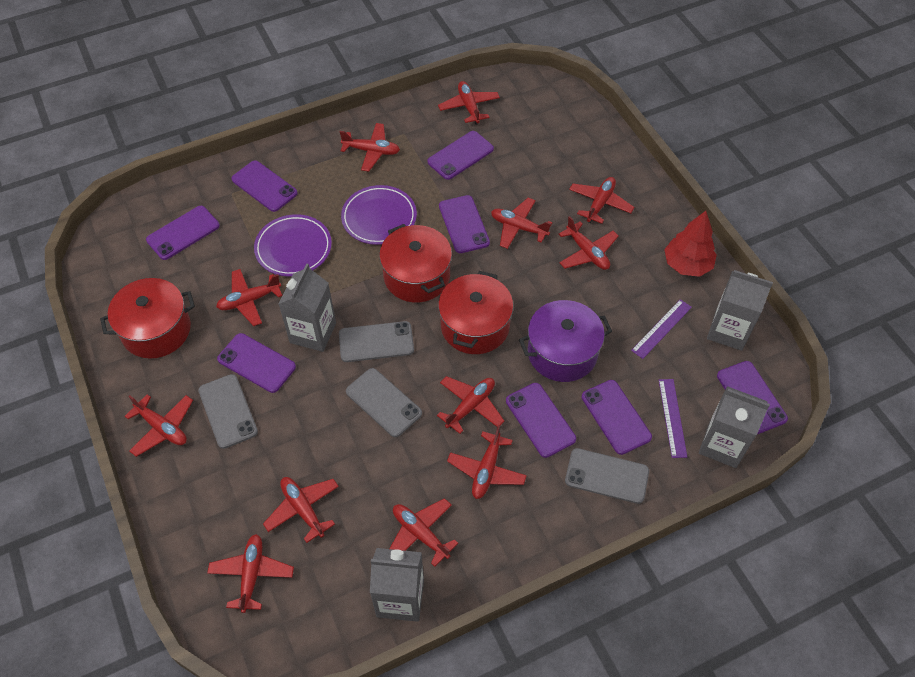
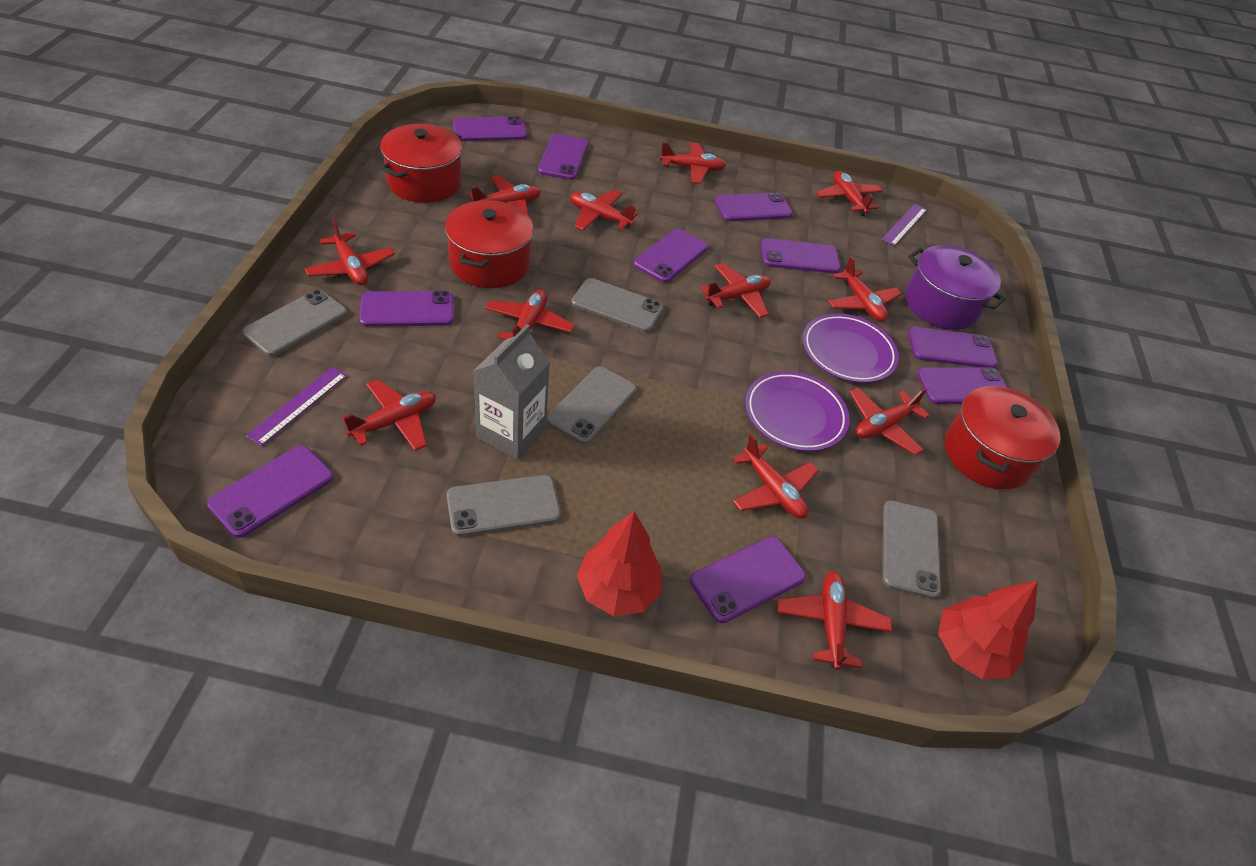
grey carton: [278,263,336,352] [370,548,424,622] [699,386,770,468] [707,270,773,351] = 4 -> [474,325,550,460] = 1
grey phone: [198,374,258,449] [339,321,414,362] [346,368,422,437] [565,448,649,504] = 4 -> [242,289,347,356] [447,475,561,536] [547,366,637,444] [571,278,664,332] [882,500,941,599] = 5
purple phone: [146,206,220,260] [217,333,296,393] [231,160,298,212] [427,131,494,180] [439,195,490,253] [506,383,576,458] [582,380,652,455] [717,361,788,434] = 8 -> [207,445,333,538] [359,291,453,327] [453,116,527,141] [538,134,588,180] [633,229,708,283] [690,536,806,623] [714,192,793,221] [761,238,841,274] [908,327,998,368] [917,367,1007,404] = 10
red tree: [664,211,717,277] = 1 -> [577,511,662,616] [938,581,1038,680] = 2

